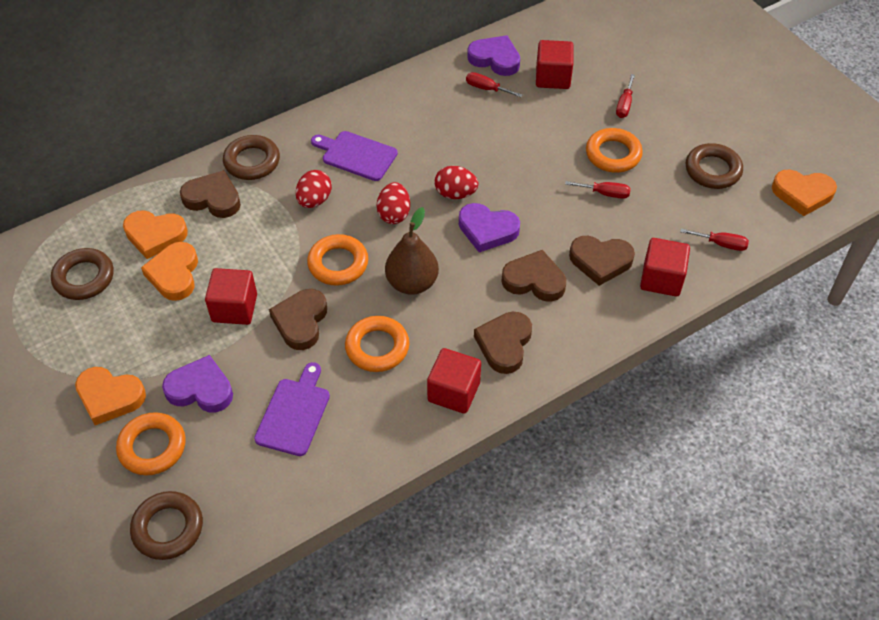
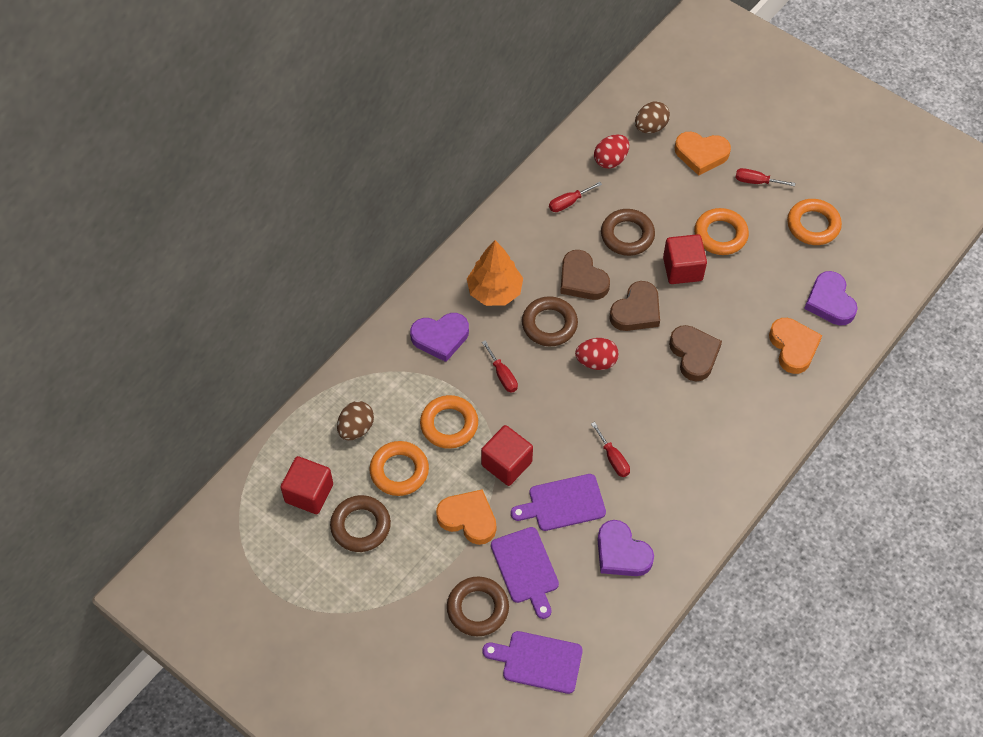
brown egg: none = 0 -> [337,401,374,440] [635,101,670,133] = 2
brown heart: [180,170,241,218] [269,289,327,350] [474,312,532,374] [501,250,566,302] [569,236,635,286] = 5 -> [560,250,610,300] [609,281,660,331] [669,325,722,381] = 3
brown pear: [385,207,439,295] = 1 -> none = 0
orange heart: [75,367,146,425] [123,210,188,259] [141,242,198,301] [772,170,837,216] = 4 -> [436,489,496,545] [675,132,731,176] [769,318,822,374] = 3
orange tree: none = 0 -> [467,240,523,306] = 1
purple cutting board: [254,362,330,456] [311,131,398,181] = 2 -> [483,631,583,694] [491,527,559,619] [511,474,606,531] = 3
red cube: [205,268,257,325] [427,348,481,414] [536,40,574,89] [640,238,690,296] = 4 -> [280,456,333,514] [481,425,533,486] [663,234,707,284] = 3
red egg: [296,170,332,208] [377,182,410,224] [434,166,478,199] = 3 -> [575,338,619,370] [594,134,629,169] = 2

